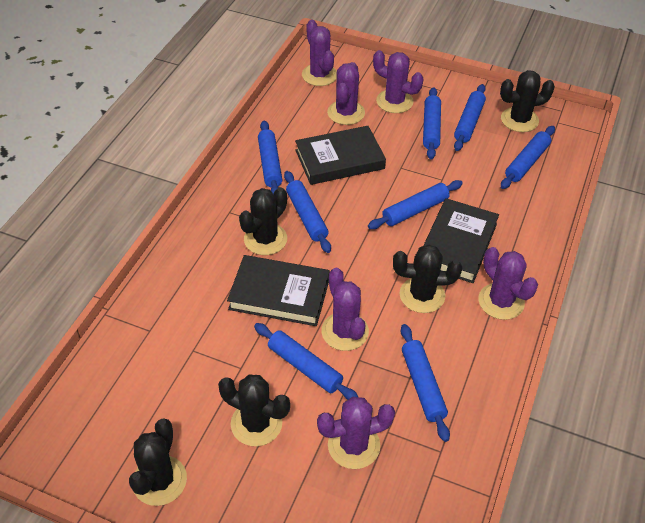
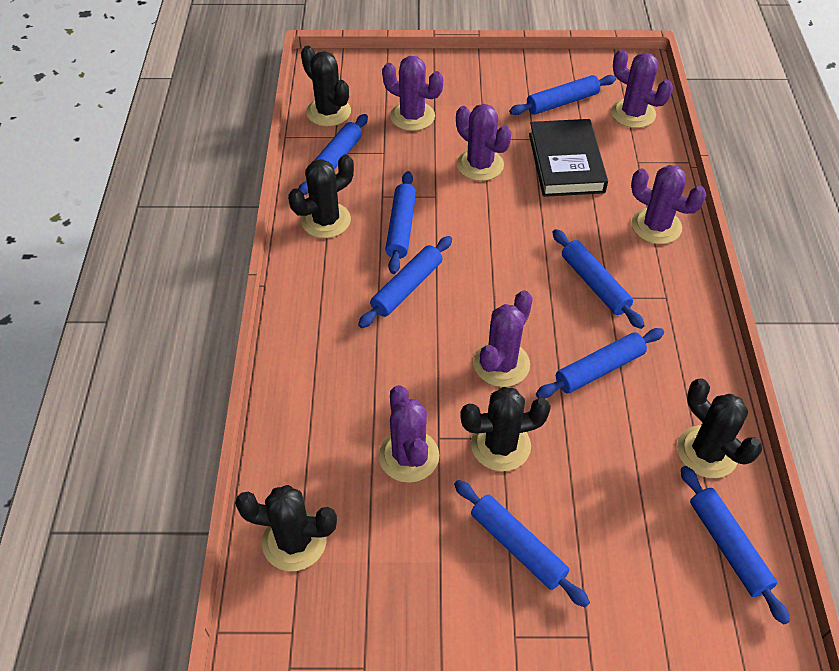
black book: [227,255,330,326] [295,126,386,185] [423,198,499,283] = 3 -> [529,119,608,197] = 1

